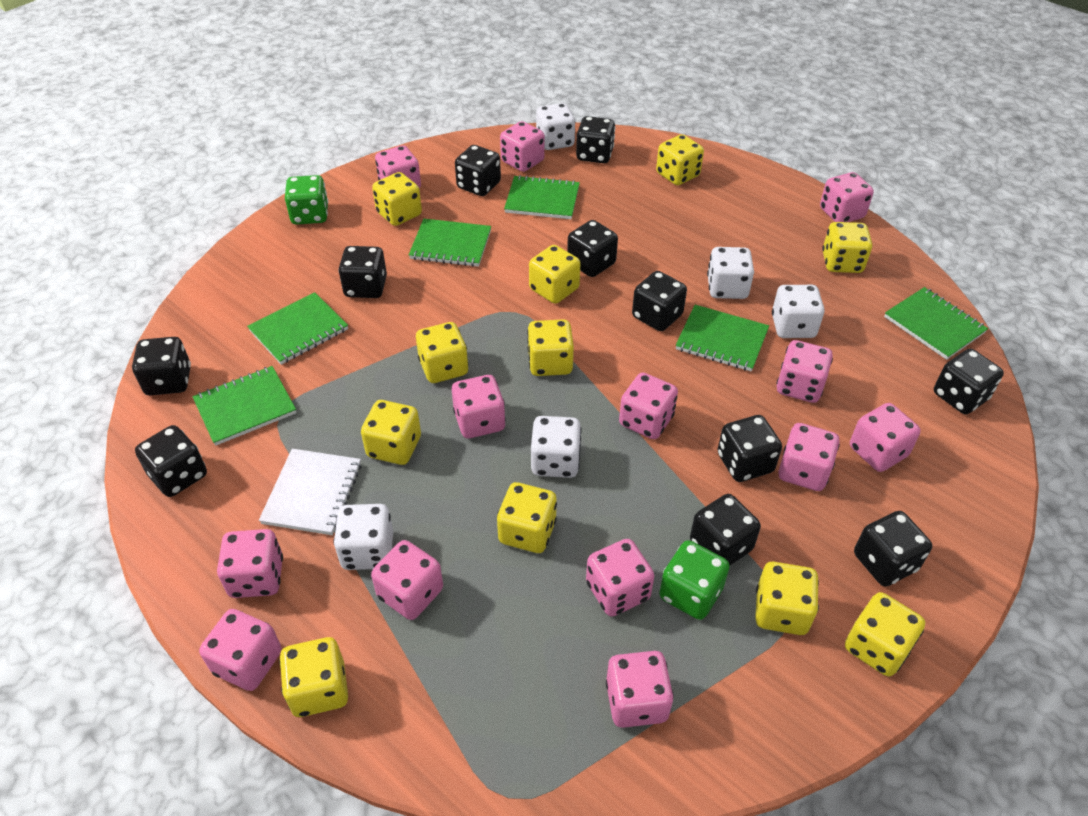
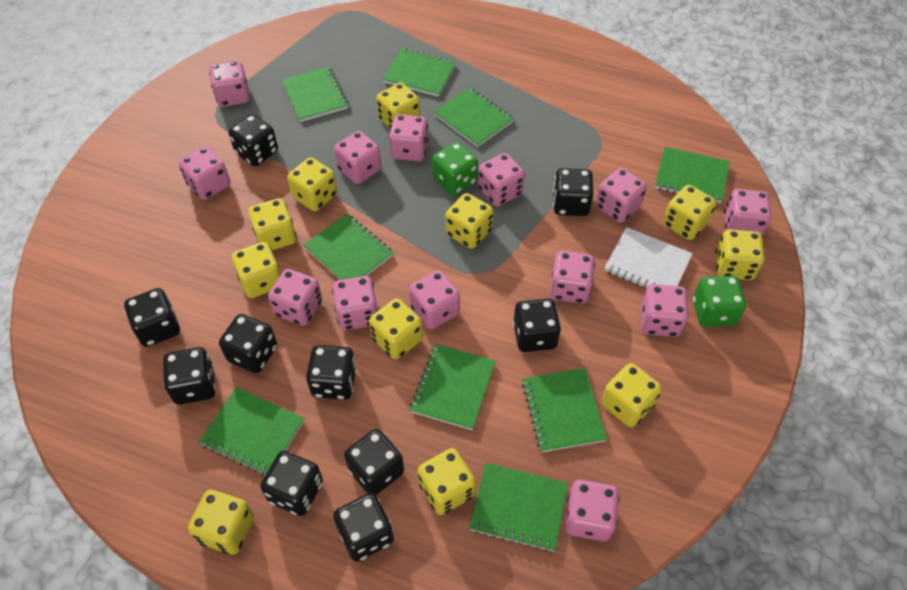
black dice: [132,337,191,395] [135,425,207,497] [338,246,387,298] [455,145,501,196] [567,220,618,277] [576,116,615,163] [632,271,687,331] [690,494,761,566] [717,415,782,482] [854,511,932,587] [934,349,1004,414] = 11 -> [124,288,180,347] [163,347,216,405] [219,314,277,373] [228,114,278,166] [260,451,323,516] [306,345,357,400] [333,493,394,562] [344,429,404,495] [513,299,561,352] [553,168,593,216] = 10
green notebook: [192,366,296,446] [247,292,348,365] [409,219,491,267] [504,175,580,219] [676,305,769,371] [884,287,988,360] = 6 -> [199,387,304,476] [282,67,348,122] [304,214,393,280] [382,48,456,97] [410,344,496,430] [434,87,514,147] [469,463,568,552] [522,368,607,452] [655,147,730,203] = 9
white dice: [333,504,393,570] [531,416,582,478] [536,103,575,150] [707,247,754,299] [772,285,825,338] = 5 -> none = 0

